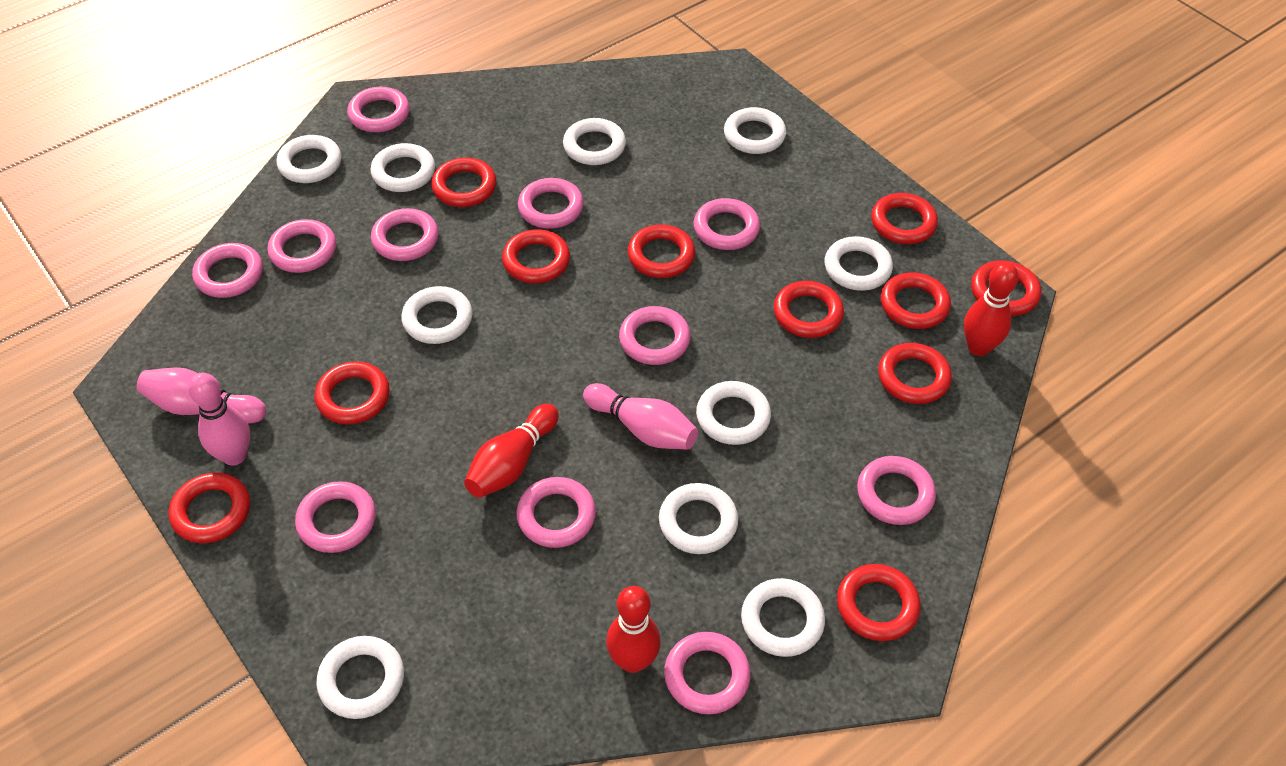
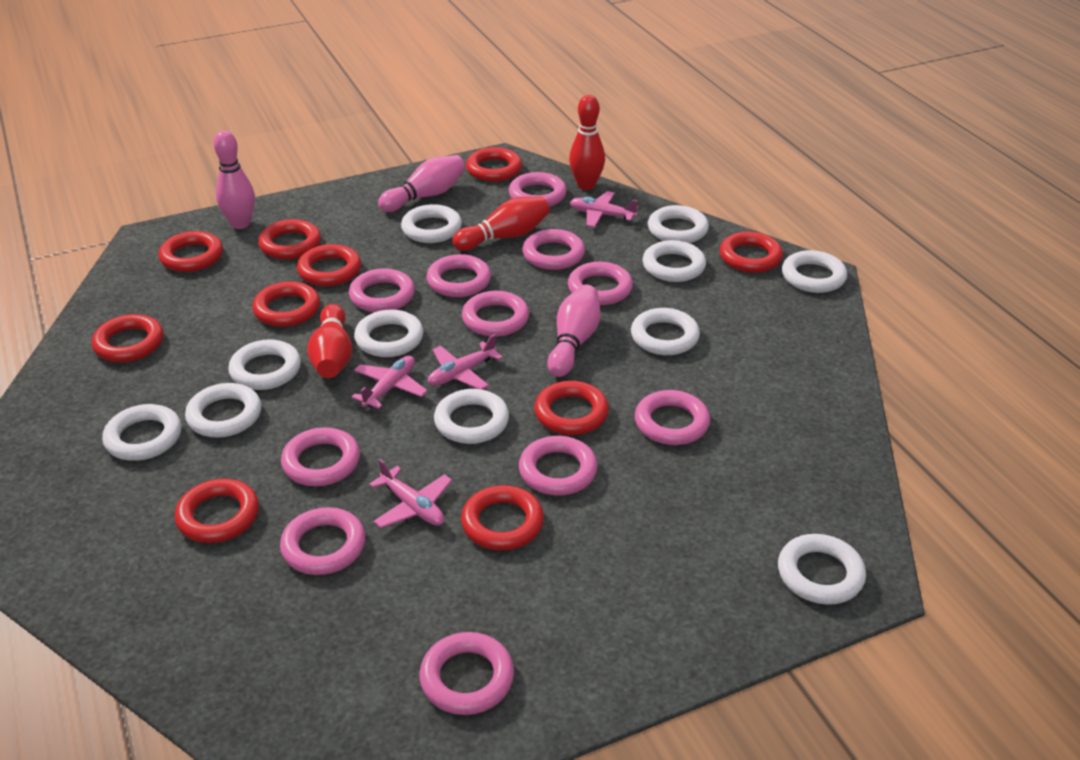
pink plane: none = 0 -> [352,356,428,409] [369,459,452,528] [428,334,503,390] [570,191,638,227] = 4
red ring: [169,473,250,543] [314,361,390,424] [431,157,497,207] [502,229,570,283] [628,225,695,278] [774,281,844,338] [837,564,920,641] [871,193,938,244] [878,343,952,404] [881,272,951,329] [971,260,1041,316] = 11 -> [92,314,164,362] [158,231,223,272] [175,479,259,543] [252,281,320,327] [258,219,321,259] [297,244,361,286] [461,485,544,551] [466,147,522,182] [534,381,609,435] [720,232,783,273] = 10
white ring: [276,135,341,183] [316,636,404,719] [370,143,435,192] [401,286,473,344] [563,118,626,165] [659,483,738,554] [696,381,771,445] [724,107,786,154] [741,578,825,657] [825,236,893,291] = 10 -> [102,404,181,461] [185,383,262,438] [228,339,301,390] [354,309,423,357] [401,204,462,243] [434,389,509,444] [631,308,700,355] [642,240,706,282] [648,205,709,243] [778,534,866,605] [782,250,847,293] = 11

